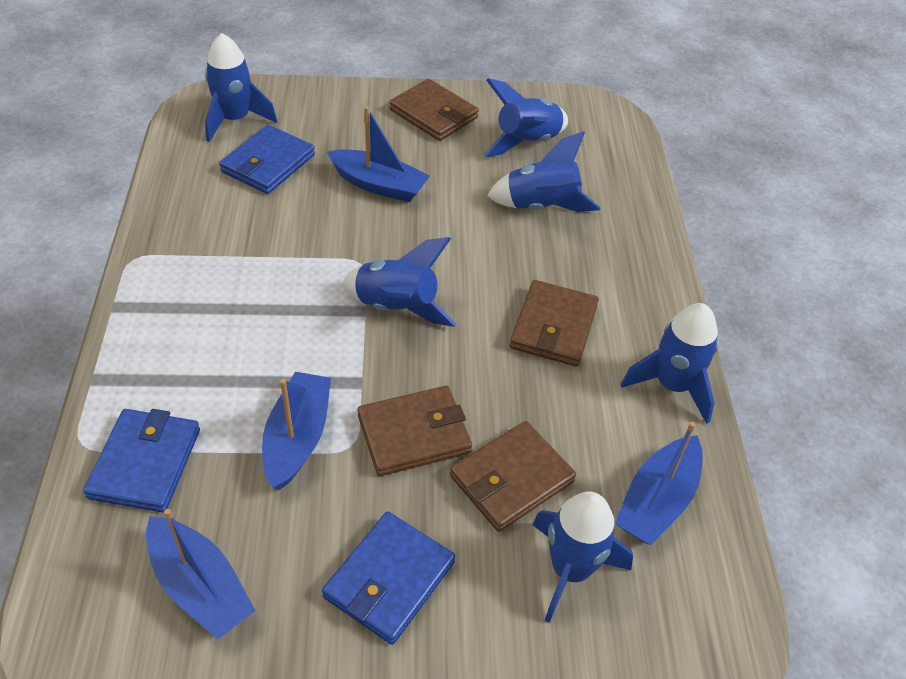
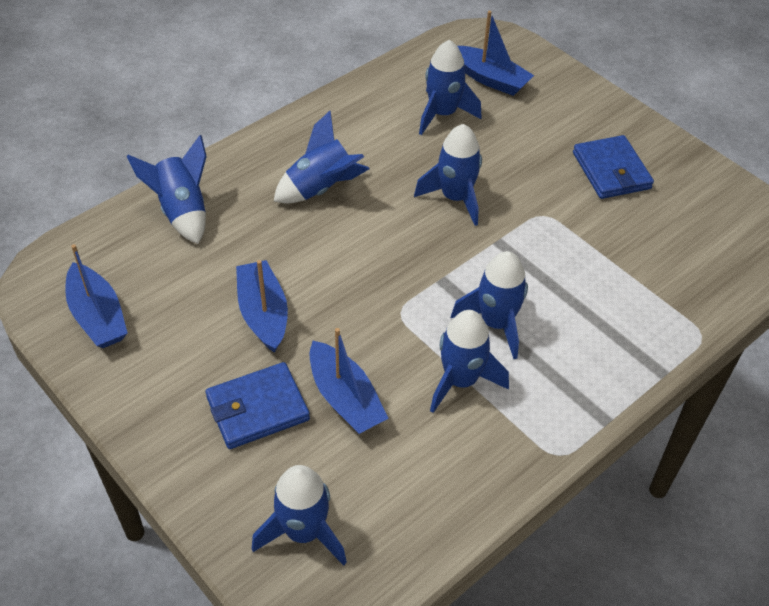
blue rocket: [205,33,277,142] [342,237,456,327] [484,78,568,157] [487,131,601,212] [532,492,633,623] [621,303,718,424] = 6 -> [126,135,207,244] [252,465,347,566] [274,111,370,203] [414,124,482,226] [419,40,482,135] [430,310,509,413] [451,251,528,359] = 7
blue wallet: [83,409,200,513] [219,125,315,194] [322,511,455,645] = 3 -> [205,362,310,449] [573,135,654,199] = 2
brown wallet: [358,386,472,476] [389,79,479,141] [450,421,576,532] [510,280,599,367] = 4 -> none = 0

